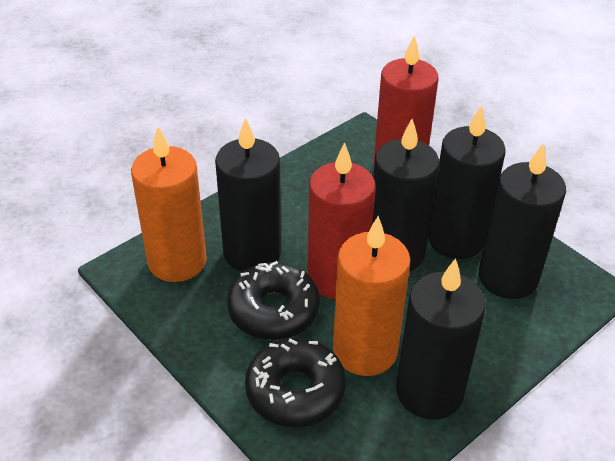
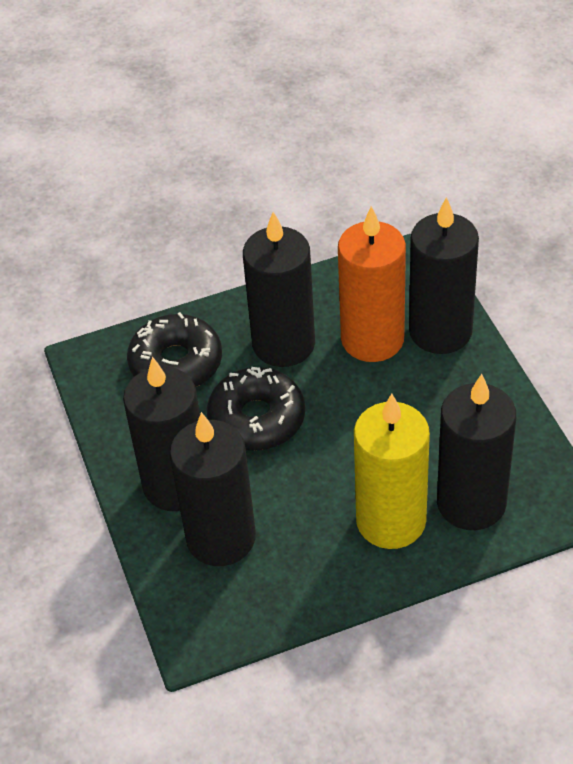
orange candle: [131,126,207,282] [333,216,410,376] = 2 -> [338,206,406,362] = 1
red candle: [308,142,376,299] [374,35,439,165] = 2 -> none = 0
yellow candle: none = 0 -> [354,393,430,549] = 1

